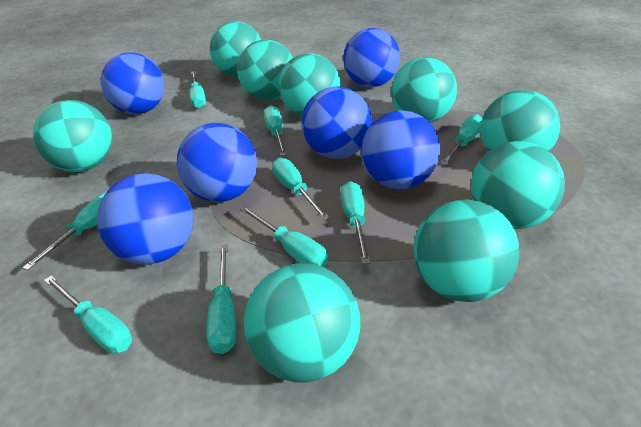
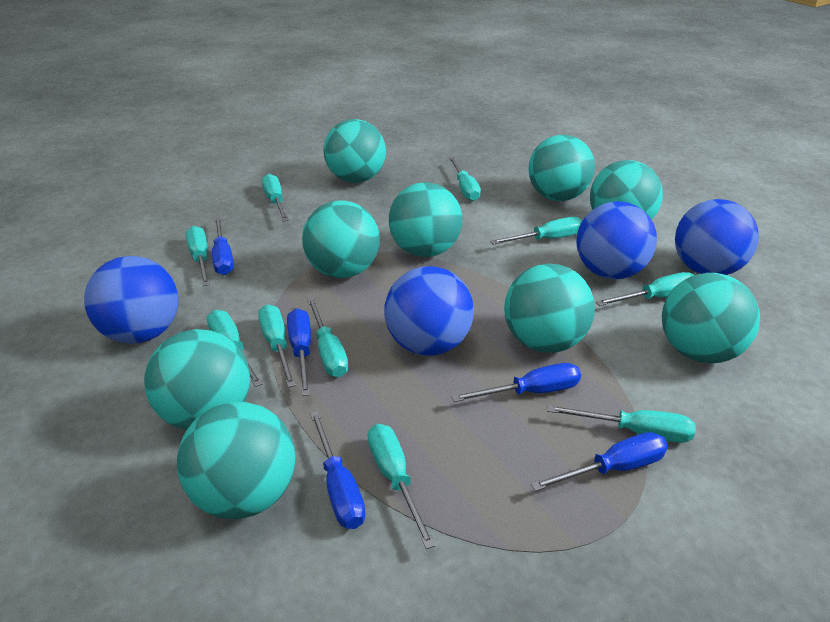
blue ball: [97,173,194,265] [101,53,164,114] [177,123,257,202] [301,86,372,159] [343,28,400,87] [361,110,440,189] = 6 -> [84,256,178,344] [384,266,474,356] [576,201,657,279] [675,199,759,275] = 4
blue screwdriver: none = 0 -> [212,217,234,275] [287,309,311,396] [310,411,366,529] [451,363,581,402] [531,432,668,491] = 5
turquoise screwdriver: [22,192,106,270] [44,276,132,354] [189,71,206,109] [207,245,236,354] [240,206,328,267] [264,105,288,156] [272,158,330,220] [341,181,371,264] [440,114,482,166] = 9 -> [186,226,210,286] [207,310,263,387] [258,304,296,388] [262,174,289,222] [307,298,348,377] [368,424,436,549] [449,157,481,201] [490,217,582,245] [547,405,696,443] [596,272,694,306] = 10

